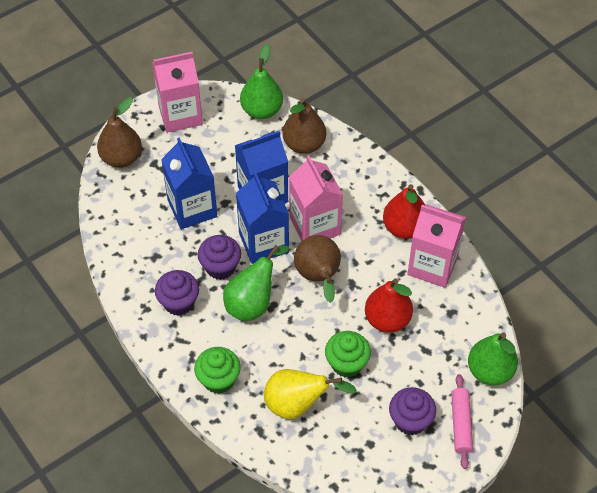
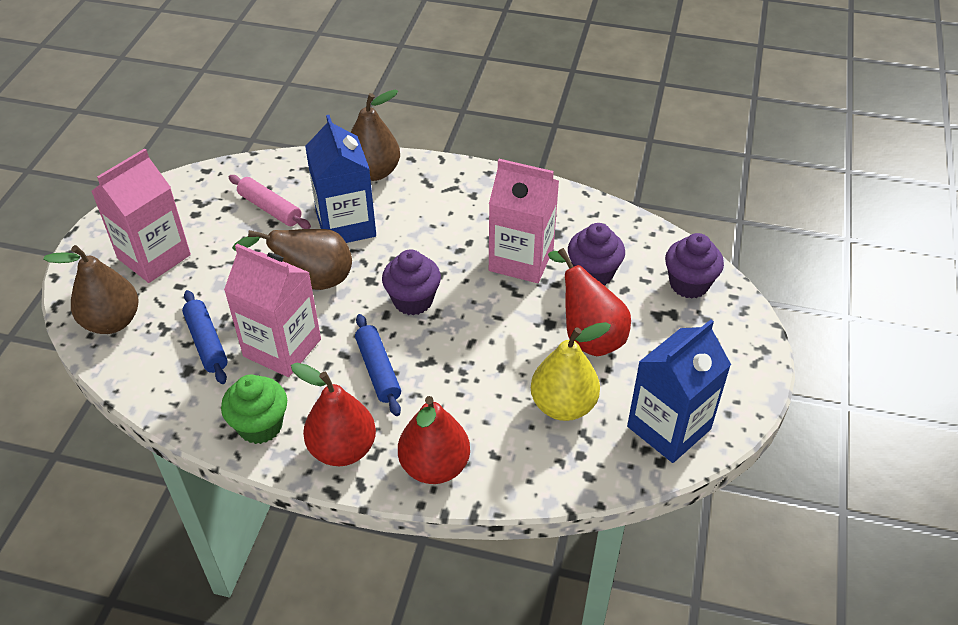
blue carton: [161,137,217,229] [235,131,288,203] [236,172,289,264] = 3 -> [305,115,376,243] [627,320,731,463] = 2
blue rolling pin: none = 0 -> [182,290,228,384] [355,314,401,416] = 2
green cupcake: [194,347,240,394] [325,331,371,378] = 2 -> [221,374,287,444] = 1
green pear: [223,245,290,321] [240,44,283,119] [468,332,518,385] = 3 -> none = 0
red pear: [365,278,413,333] [383,184,425,239] = 2 -> [291,363,376,466] [398,396,470,484] [548,248,631,356] = 3

